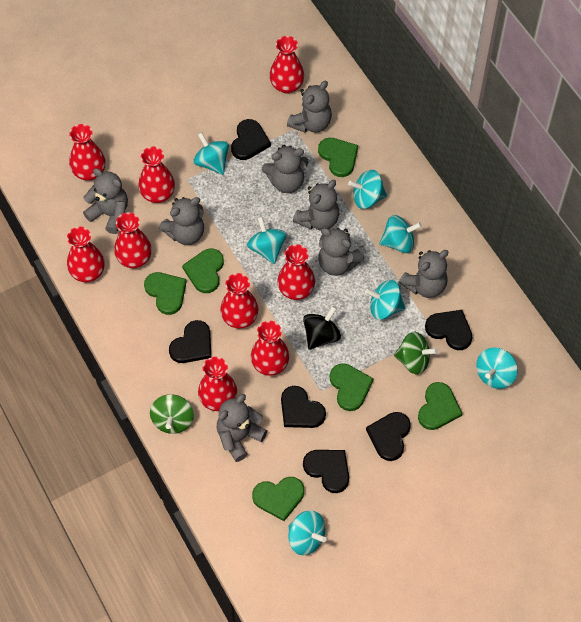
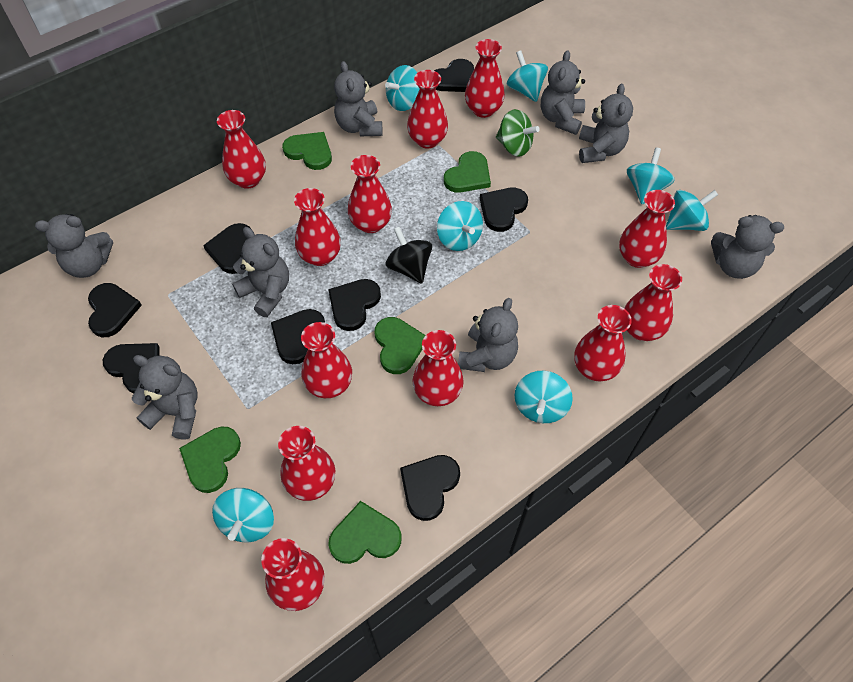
black heart: [169,320,211,363] [231,119,271,160] [281,386,326,428] [303,450,349,493] [366,412,411,461] [425,310,472,350] = 6 -> [88,283,142,337] [103,343,160,393] [203,223,251,274] [271,309,325,364] [328,279,381,331] [400,455,460,521] [434,59,474,92] [480,188,528,232] = 8
green heart: [144,272,187,315] [182,249,224,293] [252,477,304,521] [318,138,358,177] [330,363,374,411] [418,382,463,430] = 6 -> [179,426,241,493] [282,132,332,170] [328,501,402,564] [375,317,426,374] [444,151,491,193] = 5
green spinning top: [150,394,194,434] [394,332,438,375] = 2 -> [496,109,540,157] = 1
red vase: [67,227,105,282] [69,124,105,181] [114,212,152,268] [138,147,175,203] [198,357,237,411] [220,273,258,329] [251,321,289,376] [269,36,304,94] [278,244,315,300] = 9 -> [217,110,266,189] [261,538,325,611] [278,426,335,501] [294,188,341,266] [301,322,352,398] [348,155,392,233] [407,70,448,148] [412,330,464,406] [465,39,505,118] [574,305,632,381] [619,190,675,268] [624,264,682,341] = 12

